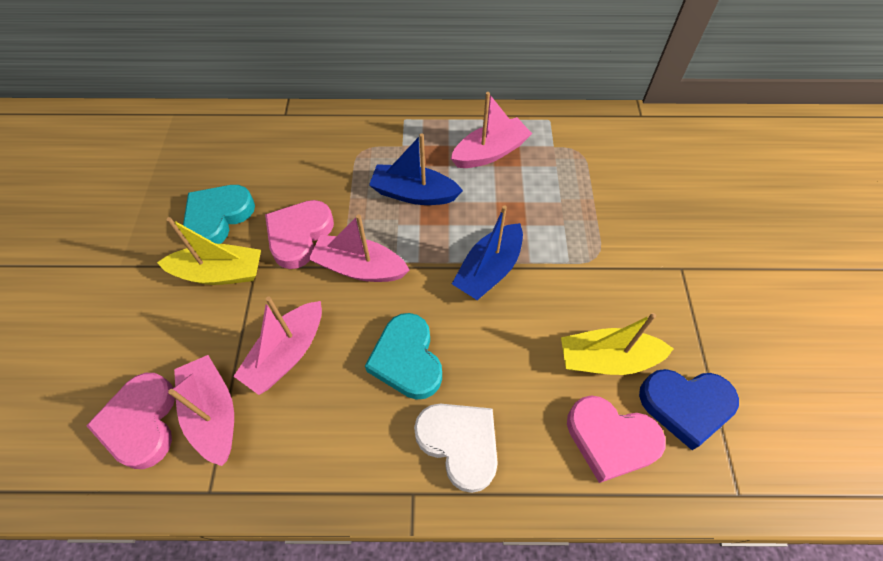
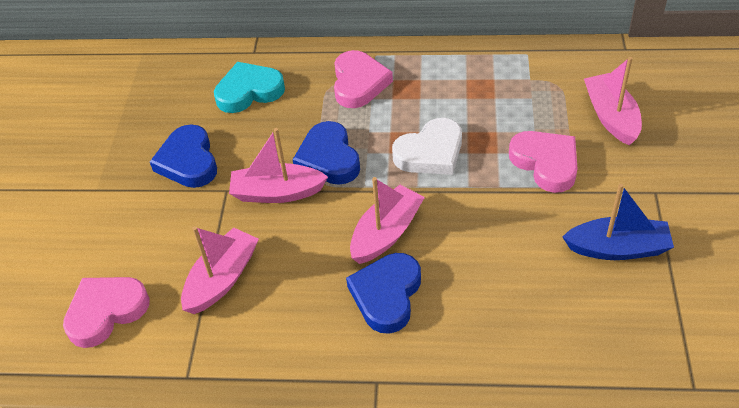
blue boat: [369,133,463,205] [452,205,523,300] = 2 -> [563,184,674,260] = 1
blue heart: [639,369,739,450] = 1 -> [150,124,217,188] [293,121,360,185] [346,253,421,334] = 3
turquoise heart: [183,185,255,244] [365,313,442,400] = 2 -> [214,62,285,113] = 1
yellow boat: [157,217,261,285] [561,313,674,375] = 2 -> none = 0

